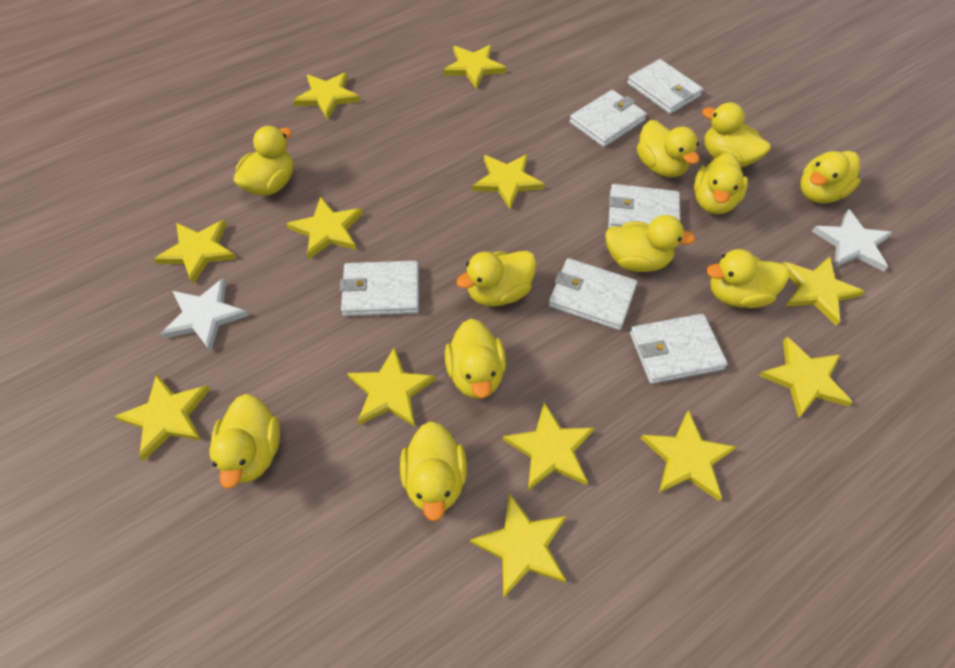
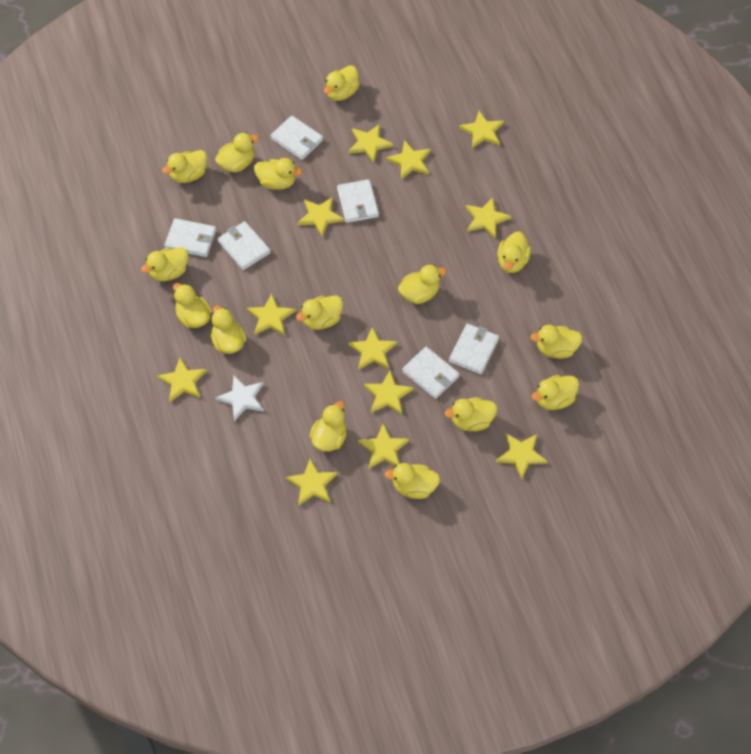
white star: [161,278,249,351] [812,209,892,272] = 2 -> [215,375,264,421] = 1
yellow duck: [209,394,280,489] [233,126,293,196] [400,421,467,521] [445,319,506,399] [456,251,537,306] [605,215,695,272] [637,120,699,178] [694,153,748,214] [702,102,771,167] [706,249,789,308] [800,151,861,203] = 11 -> [141,247,188,281] [162,150,207,183] [173,283,212,328] [211,305,247,354] [215,133,259,173] [254,158,302,190] [296,296,343,330] [309,401,347,452] [324,65,360,101] [384,463,440,499] [398,265,447,304] [445,397,497,431] [497,231,531,273] [530,325,583,359] [532,375,579,410] = 15

